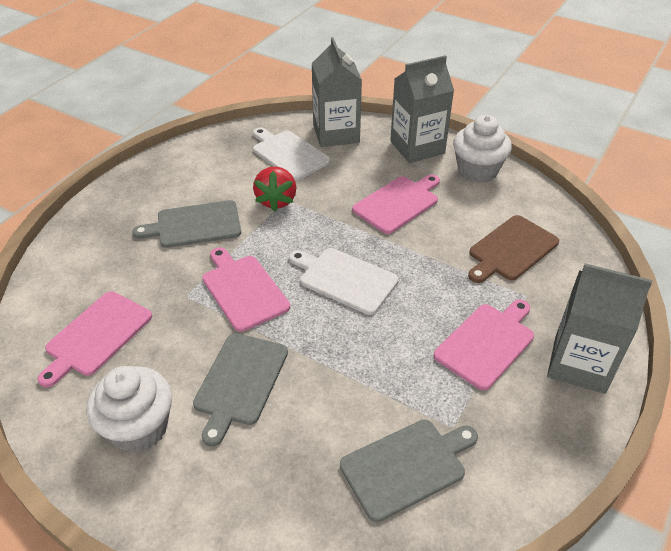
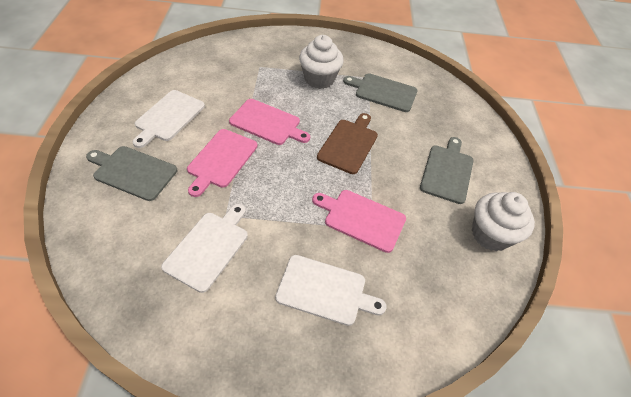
grey carton: [312,37,362,147] [390,55,454,163] [547,263,652,394] = 3 -> none = 0
pink cutting board: [37,291,152,388] [202,247,290,332] [352,174,440,234] [434,299,534,390] = 4 -> [187,129,258,197] [229,99,310,145] [312,190,406,253] = 3
red strawberry: [253,166,297,212] = 1 -> none = 0
white cutting board: [253,127,330,181] [289,248,399,315] = 2 -> [133,90,205,148] [161,204,248,293] [275,255,386,326] = 3

